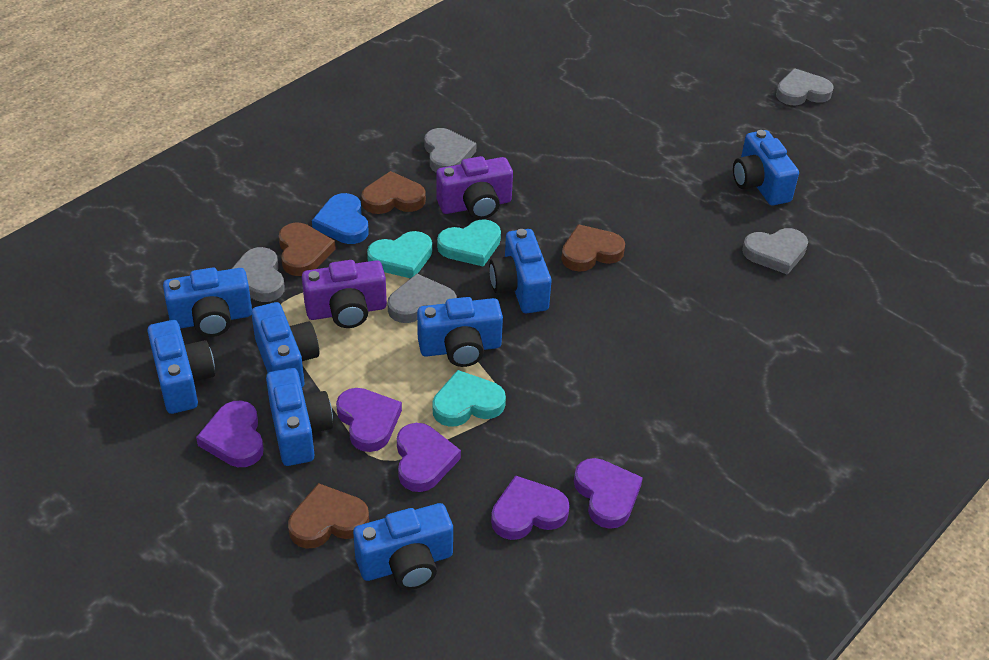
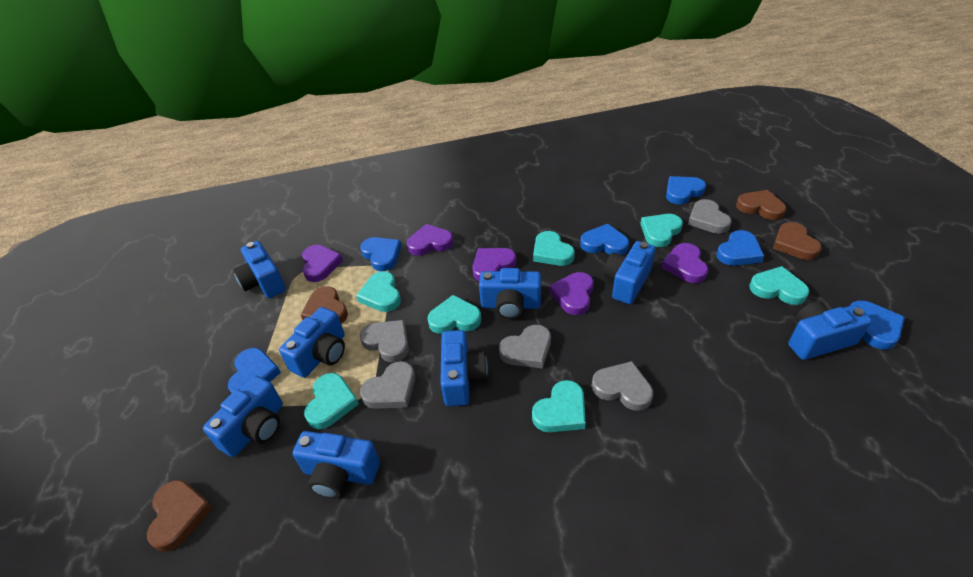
blue heart: [312,193,369,244] = 1 -> [228,348,281,393] [360,237,401,271] [580,224,629,255] [666,176,706,204] [716,230,764,266] [850,301,905,350] = 6
purple camera: [302,260,387,328] [437,156,513,219] = 2 -> none = 0
turquoise heart: [367,231,432,278] [433,370,506,427] [437,219,501,267] = 3 -> [304,373,359,429] [356,271,401,312] [427,295,481,334] [532,380,586,432] [533,231,575,266] [640,214,683,247] [749,266,810,305] = 7

